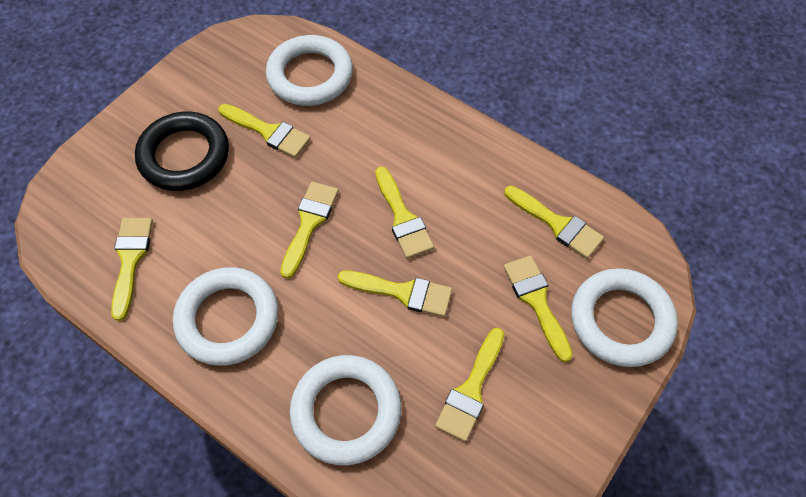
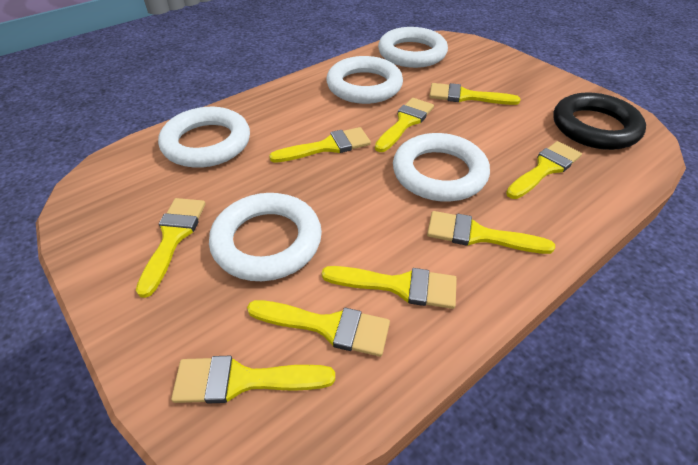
white ring: [173,267,279,366] [266,35,353,106] [290,355,401,465] [571,268,678,367] = 4 -> [158,107,250,168] [209,193,322,281] [326,56,403,104] [378,27,448,68] [393,133,490,202] = 5
yellow brush: [111,218,153,321] [218,104,311,158] [280,182,339,279] [338,270,452,317] [375,166,434,259] [435,328,504,442] [503,255,573,363] [504,186,604,259] = 8 -> [136,198,206,298] [171,356,335,404] [247,300,390,357] [269,127,371,163] [322,266,457,309] [375,98,434,152] [427,211,555,254] [429,83,520,105] [506,141,582,199] = 9

